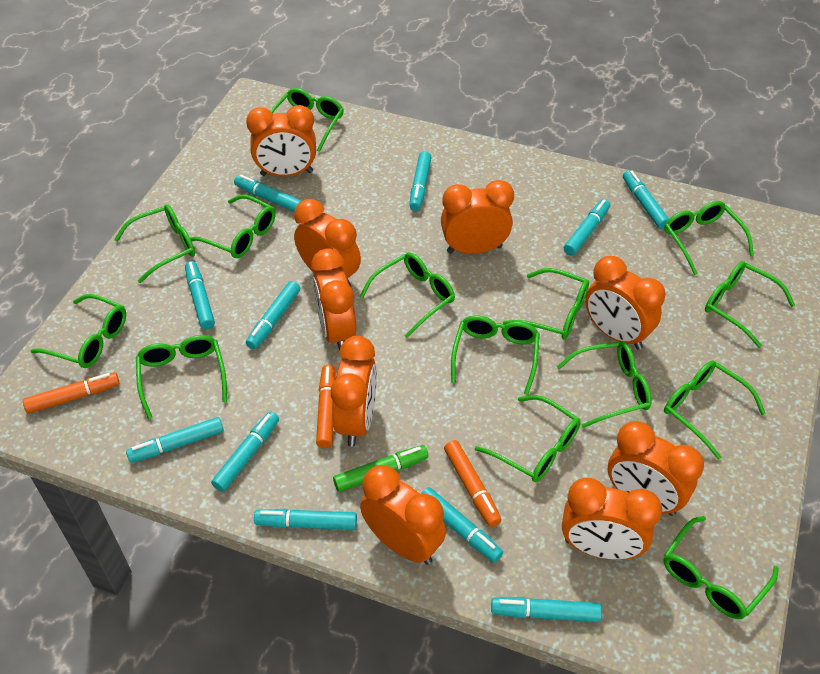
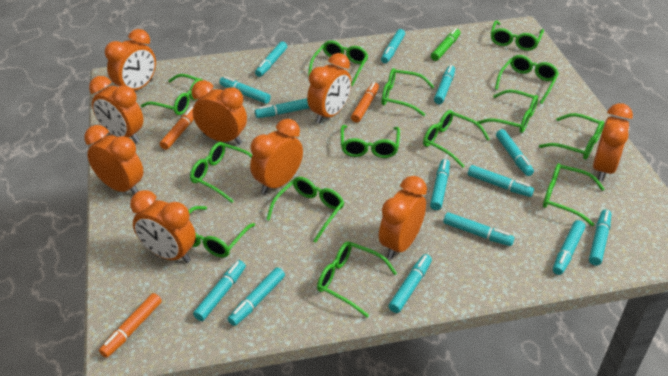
turquoise marker: [126,417,224,463] [185,261,215,330] [211,411,279,492] [234,174,301,212] [246,281,300,349] [254,509,357,530] [409,151,431,211] [421,487,503,563] [491,597,602,622] [564,199,610,256] [623,170,669,229] = 11 -> [193,260,246,321] [219,76,271,104] [228,267,285,326] [255,41,287,77] [255,98,309,118] [381,29,405,63] [388,254,432,313] [430,159,450,210] [434,65,455,104] [443,212,514,246] [468,165,534,197] [496,129,534,176] [553,220,585,275] [589,209,611,265] = 14

